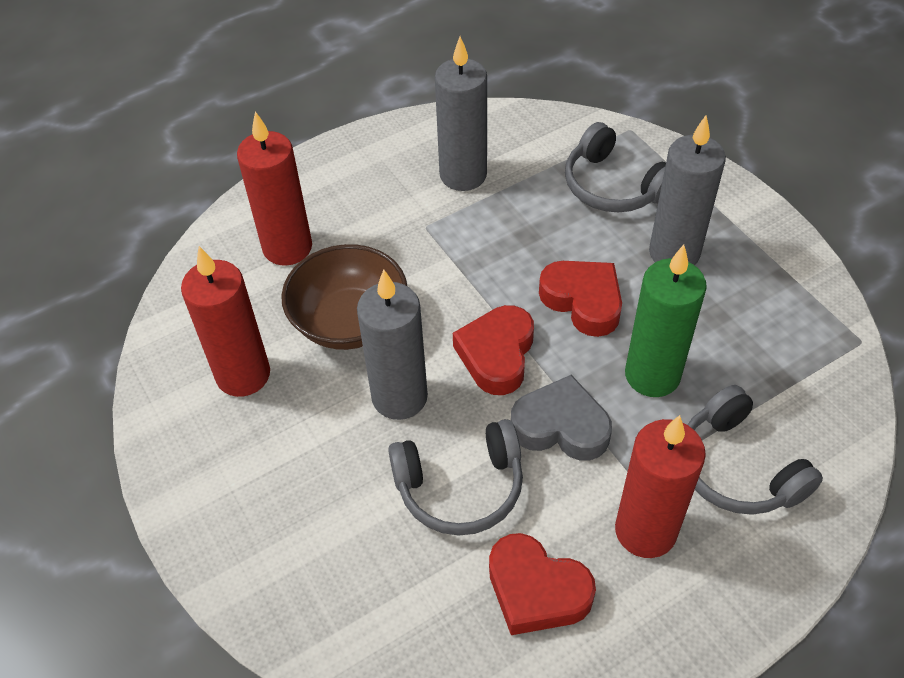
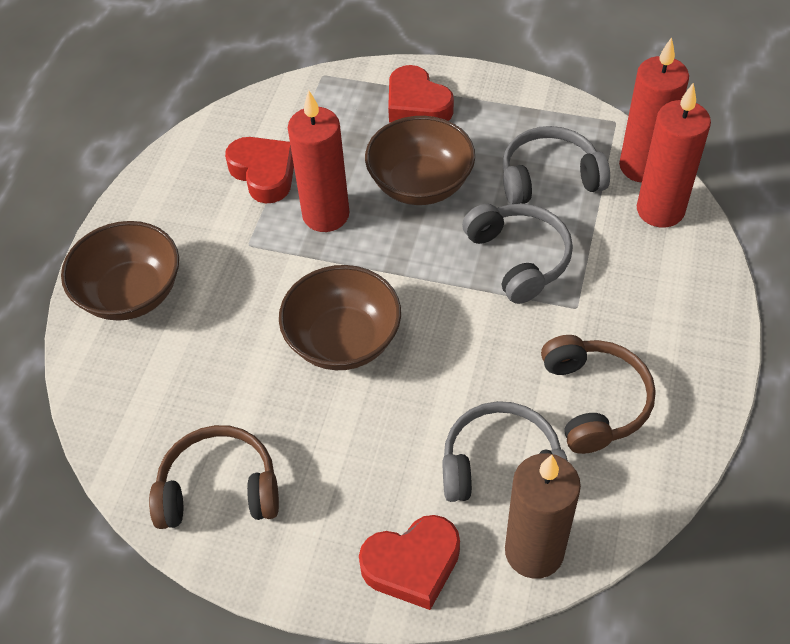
brown bowl: [281,244,407,350] = 1 -> [61,221,179,321] [279,265,401,370] [365,116,475,205] = 3
brown candle: none = 0 -> [505,453,581,579] = 1
brown headphones: none = 0 -> [149,425,279,529] [541,335,656,454] = 2
green candle: [625,245,707,397] = 1 -> none = 0
grey candle: [357,270,428,420] [435,36,487,191] [649,115,726,265] = 3 -> none = 0
grey heart: [511,375,612,461] = 1 -> none = 0

